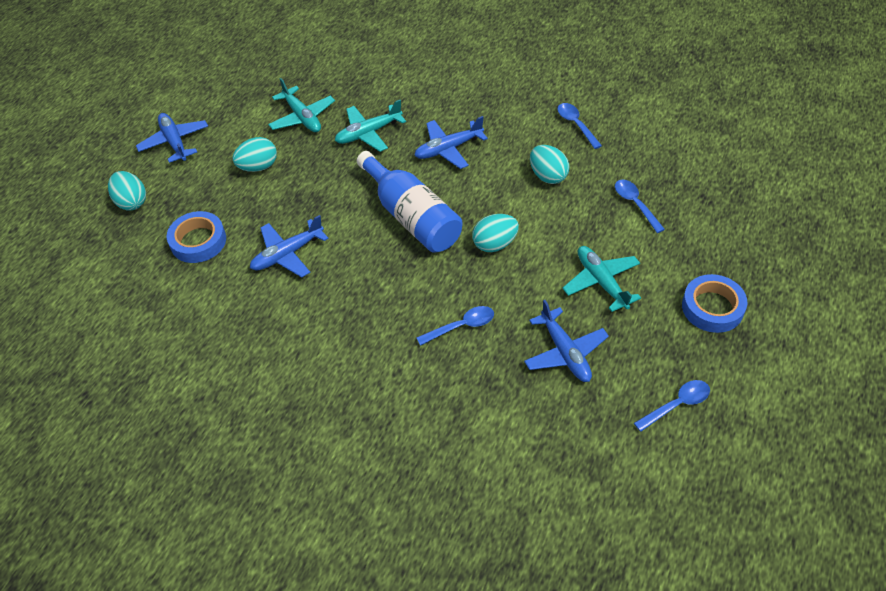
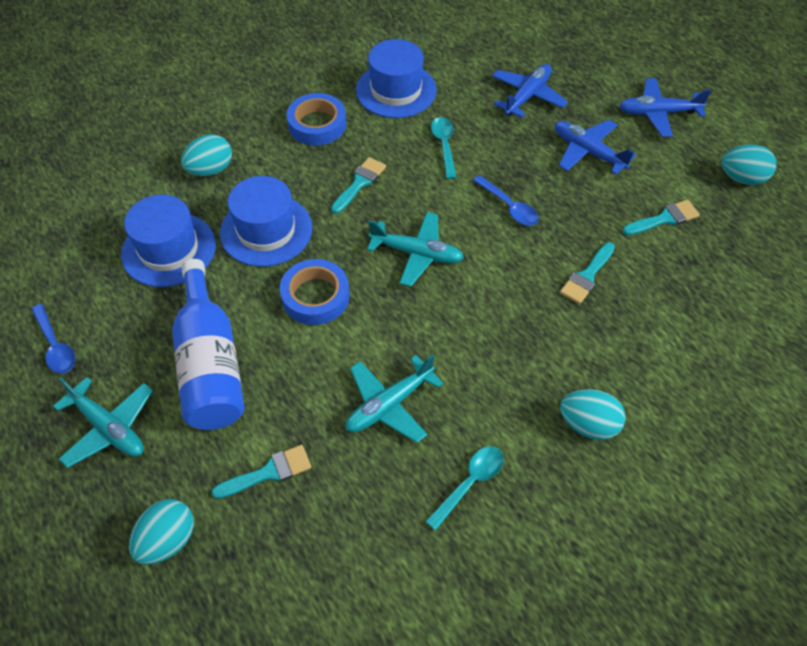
blue hat: none = 0 -> [121,195,216,287] [220,176,312,267] [356,39,437,118] = 3
blue plane: [136,113,208,163] [250,215,329,278] [414,116,488,169] [524,300,609,382] = 4 -> [492,64,568,118] [555,120,636,175] [619,78,711,137] = 3
blue spoon: [416,306,494,346] [557,103,602,149] [615,180,665,233] [634,380,710,432] = 4 -> [31,304,75,374] [473,175,539,226] = 2
turquoise brush: none = 0 -> [212,445,311,499] [331,157,386,214] [560,242,615,304] [622,200,700,235] = 4
turquoise spoon: none = 0 -> [425,446,504,530] [431,117,457,179] = 2

